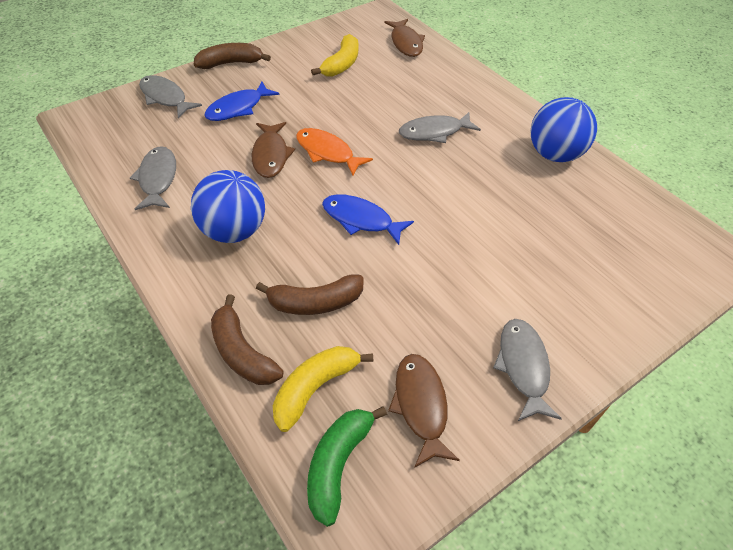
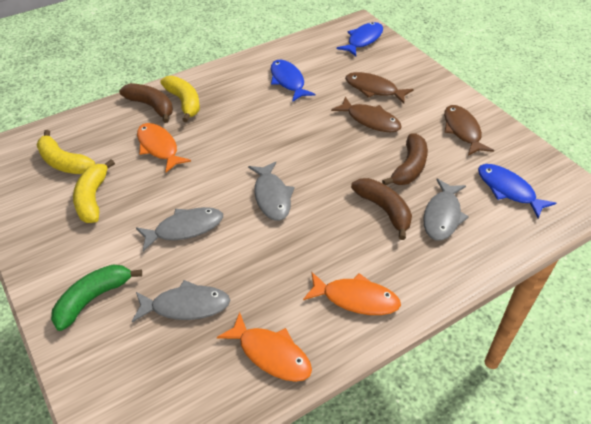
blue ball: [191,170,265,243] [531,97,597,162] = 2 -> none = 0
blue fish: [204,82,279,121] [322,194,414,245] = 2 -> [271,60,316,102] [336,22,383,56] [478,164,556,218] = 3
orange fish: [296,128,373,176] = 1 -> [137,123,191,172] [217,312,312,382] [303,272,401,315] = 3
yellow banana: [273,346,373,432] [311,34,358,77] = 2 -> [36,130,95,174] [73,159,115,223] [160,76,200,122] = 3

